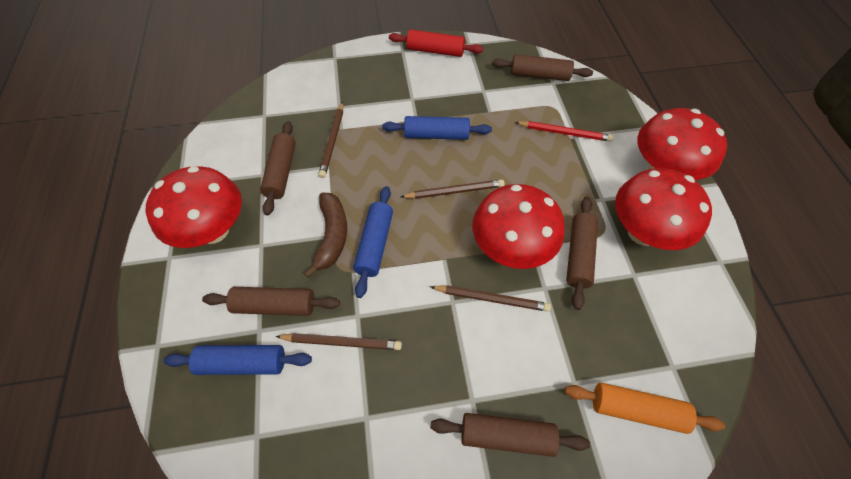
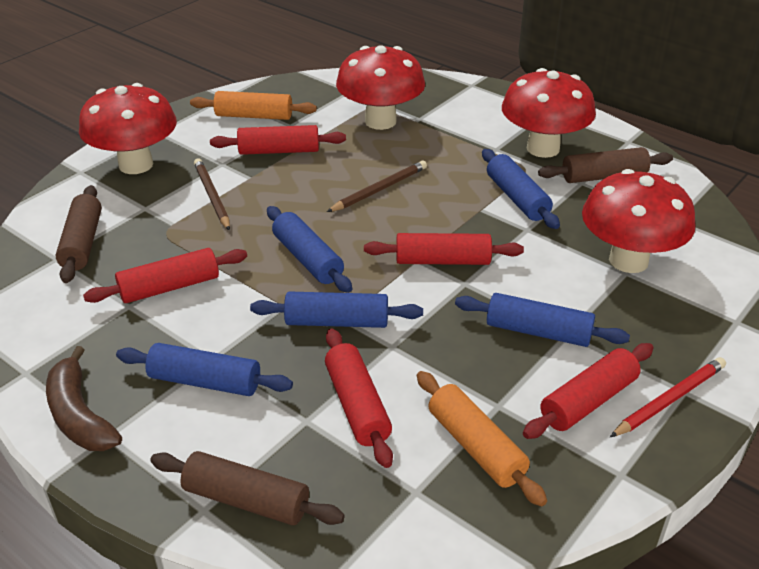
blue rolling pin: [163,345,312,375] [353,186,393,298] [382,116,492,140] = 3 -> [116,343,293,396] [250,291,423,328] [267,206,352,293] [455,293,630,347] [482,149,560,229] = 5
brown pencil: [275,333,402,350] [318,102,343,178] [401,180,505,199] [430,285,551,312] = 4 -> [194,158,230,231] [327,161,427,212] = 2
brown rolling pin: [202,287,340,316] [260,121,296,216] [430,413,590,457] [492,54,593,81] [566,197,598,310] = 5 -> [55,185,102,283] [150,451,345,525] [538,147,673,183] = 3
orange rolling pin: [565,383,725,434] = 1 -> [190,91,317,120] [417,371,547,506] = 2
red rolling pin: [389,29,484,57] = 1 -> [83,248,247,303] [210,125,346,155] [325,329,393,468] [364,233,524,265] [523,343,654,439] = 5

